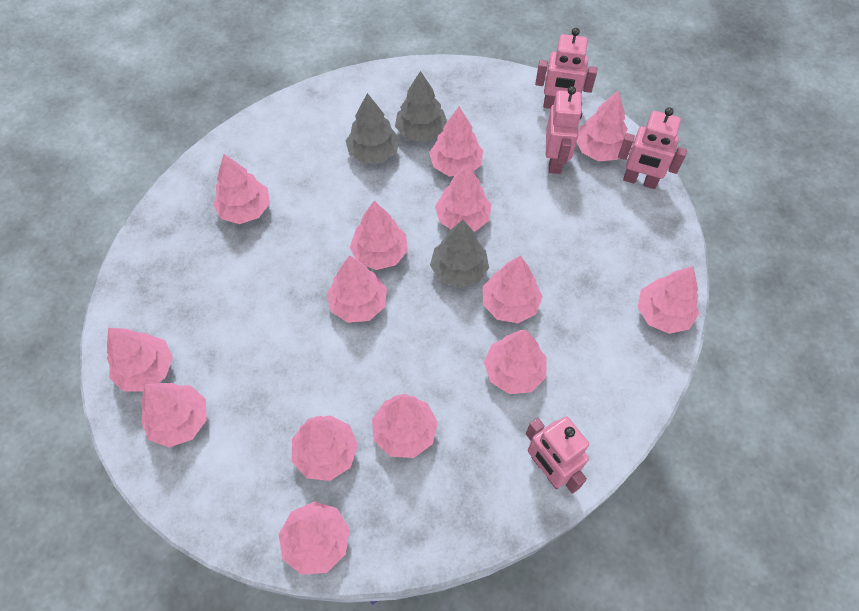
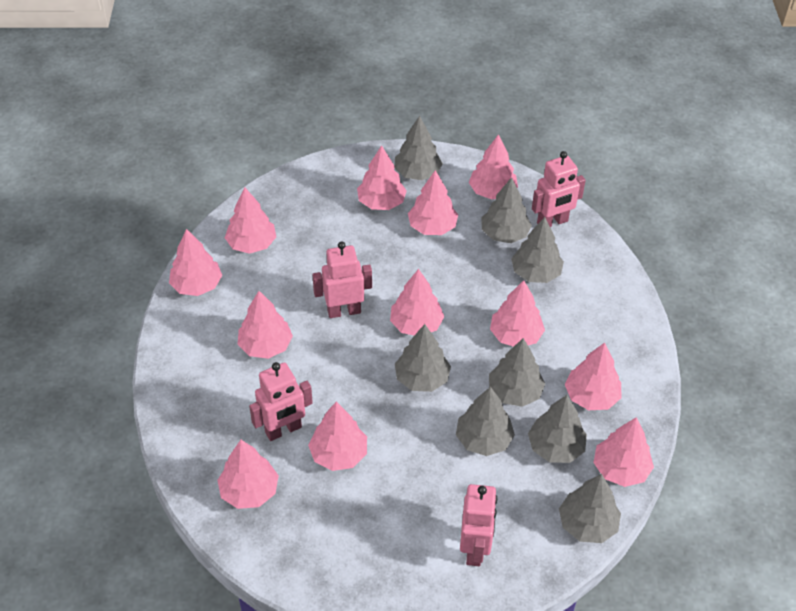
grey tree: [345,93,399,164] [395,71,447,142] [430,219,489,288] = 3 -> [395,116,443,180] [395,324,451,392] [456,386,515,456] [482,177,532,243] [489,338,545,407] [511,217,564,283] [528,395,587,463] [559,474,621,543] = 8
pink tree: [107,328,173,391] [141,383,207,447] [213,154,270,224] [279,502,350,575] [292,415,358,481] [327,256,387,323] [350,201,408,270] [372,394,438,458] [429,107,483,176] [435,163,491,232] [483,256,543,323] [484,330,547,394] [577,91,628,161] [637,266,699,334] = 14 -> [169,229,222,296] [217,440,279,509] [225,187,276,254] [237,291,293,359] [308,402,367,471] [357,145,407,210] [390,269,444,335] [408,170,458,235] [469,134,518,199] [490,280,545,347] [565,343,621,410] [593,417,654,487] = 12

